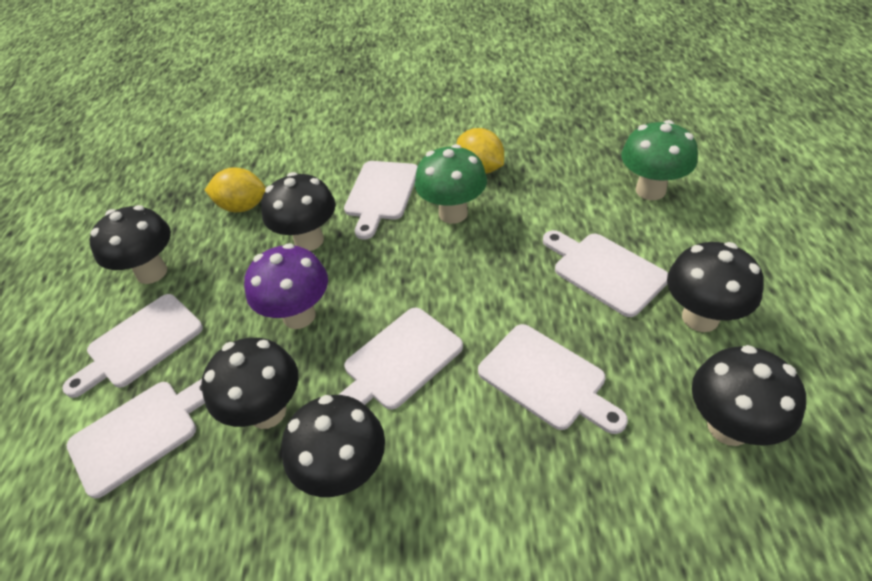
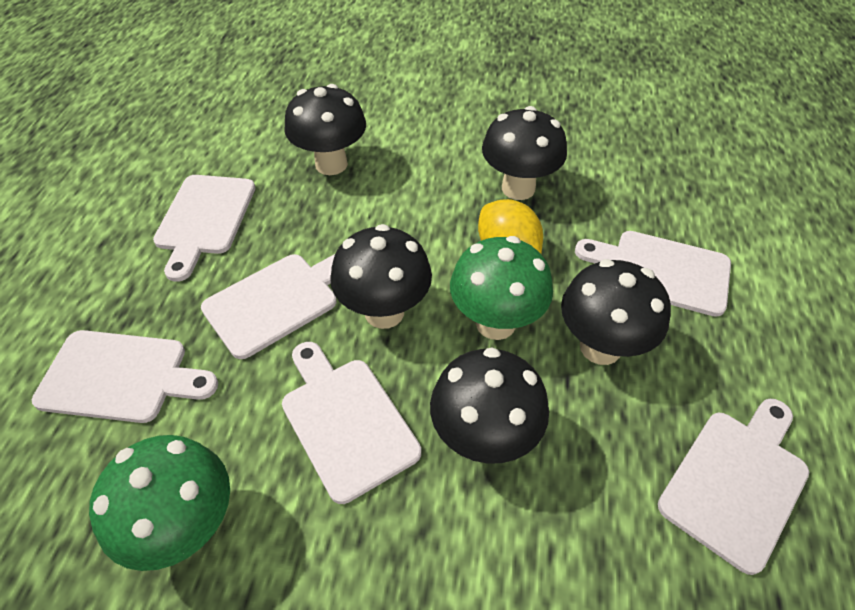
black mushroom: [89,205,171,284] [201,338,298,429] [261,172,335,251] [281,395,385,497] [667,242,764,332] [692,345,806,446] = 6 -> [284,84,366,175] [330,224,432,329] [430,347,549,464] [482,106,567,200] [561,259,671,365] = 5
purple mushroom: [244,243,328,329] = 1 -> none = 0
yellow lemon: [205,167,266,212] [457,128,504,174] = 2 -> [478,199,543,254] = 1

